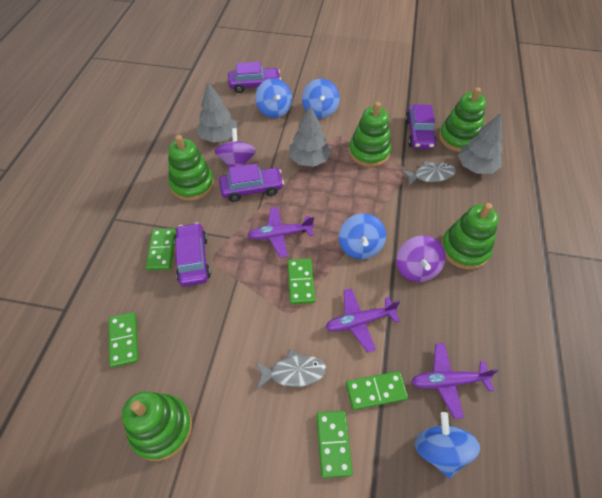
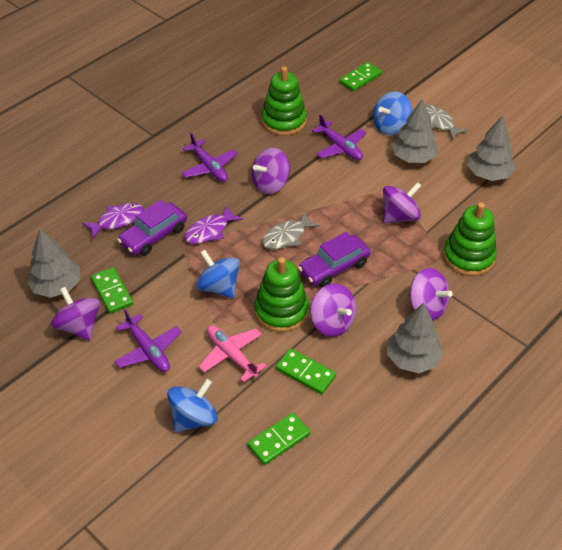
blue spinning top: [255,78,292,118] [302,79,340,118] [339,213,386,259] [415,412,480,478] = 4 -> [167,379,218,432] [196,250,240,298] [373,91,412,135] = 3
green domino: [109,312,139,368] [146,228,176,270] [288,258,315,304] [316,411,353,478] [346,371,408,410] = 5 -> [91,267,133,314] [247,413,310,465] [276,348,336,394] [339,62,382,92] = 4
green stacking toy: [122,392,192,461] [168,135,214,201] [349,102,391,167] [439,87,486,152] [441,203,498,270] = 5 -> [254,257,309,332] [262,66,307,136] [443,202,497,276] = 3
grey tree: [196,82,237,143] [289,105,331,167] [458,113,503,174] = 3 -> [26,229,80,298] [387,303,444,373] [391,99,438,163] [467,115,516,181] = 4
pink plane: none = 0 -> [199,325,267,382] = 1
purple car: [174,222,211,287] [219,164,284,202] [228,62,281,93] [405,104,437,149] = 4 -> [117,200,187,256] [298,232,371,288] = 2
purple fish: none = 0 -> [82,203,144,239] [185,206,243,244] = 2
purple spinning top: [215,128,256,168] [396,235,446,282] = 2 -> [51,287,100,340] [252,148,290,194] [310,284,356,337] [383,182,421,224] [409,268,453,320] = 5

